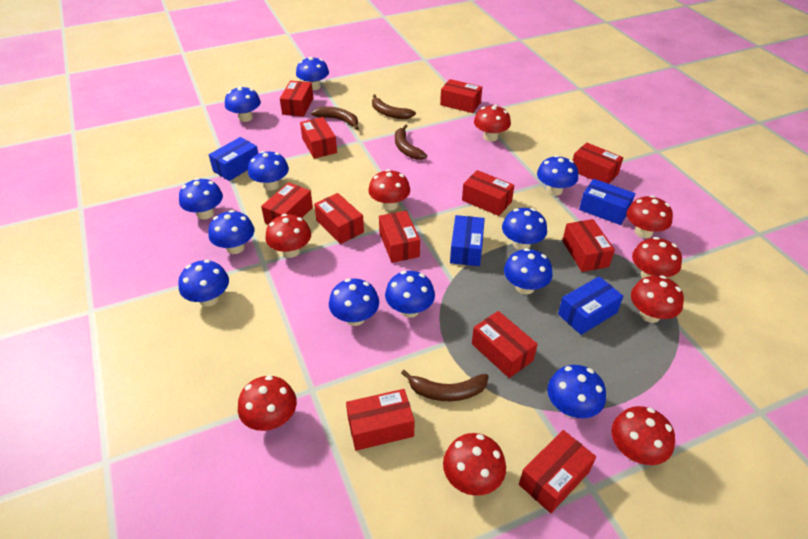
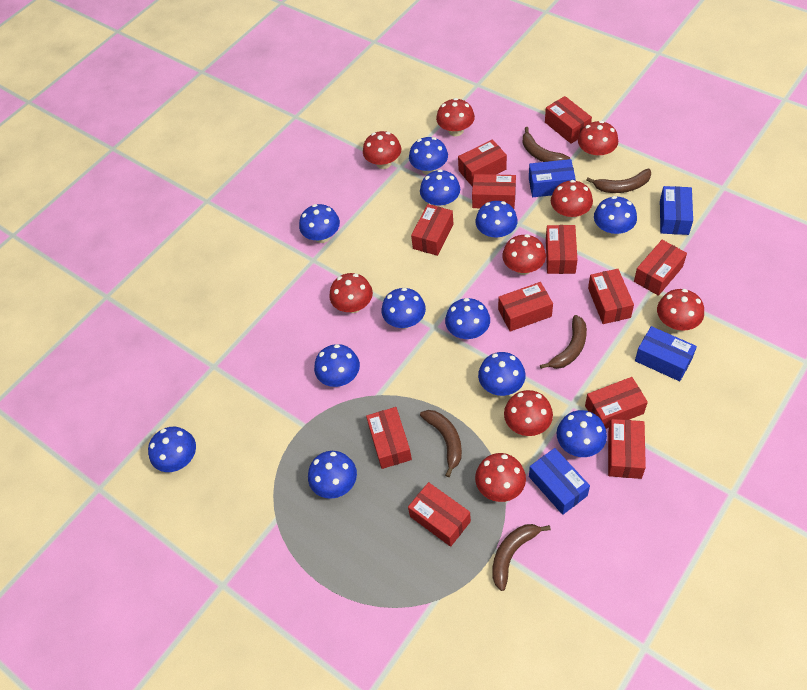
brown banana: [311,107,359,130] [372,94,416,119] [395,124,427,160] [401,370,489,401] = 4 -> [420,410,462,477] [492,524,551,591] [523,127,570,162] [540,315,587,369] [586,169,651,193] = 5

